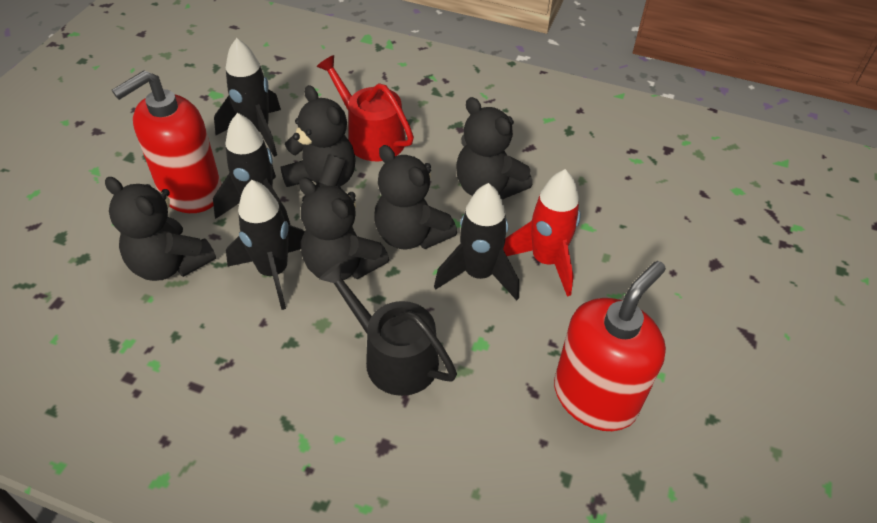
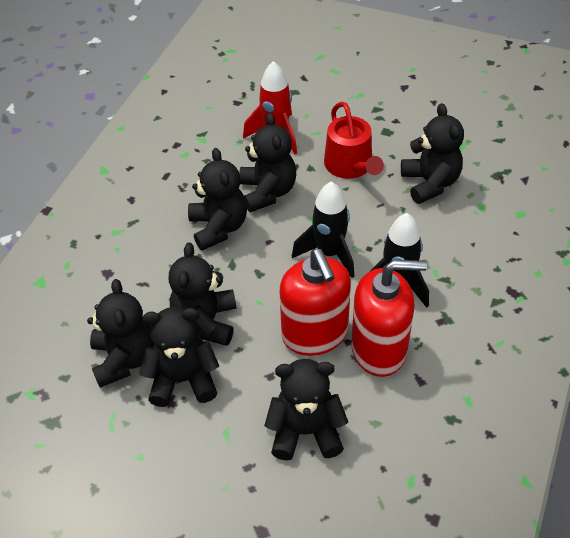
black rocket: [213,113,290,225] [214,38,281,157] [226,180,305,310] [434,183,519,300] = 4 -> [292,182,354,278] [369,213,429,308] = 2
black teddy bear: [105,177,216,281] [281,85,356,202] [299,178,389,281] [374,145,457,249] [456,97,532,199] = 5 -> [87,279,154,388] [139,307,219,407] [169,242,236,346] [188,148,247,251] [239,113,296,212] [265,359,348,460] [401,103,464,204] = 7
black watering can: [319,262,457,396] = 1 -> none = 0

